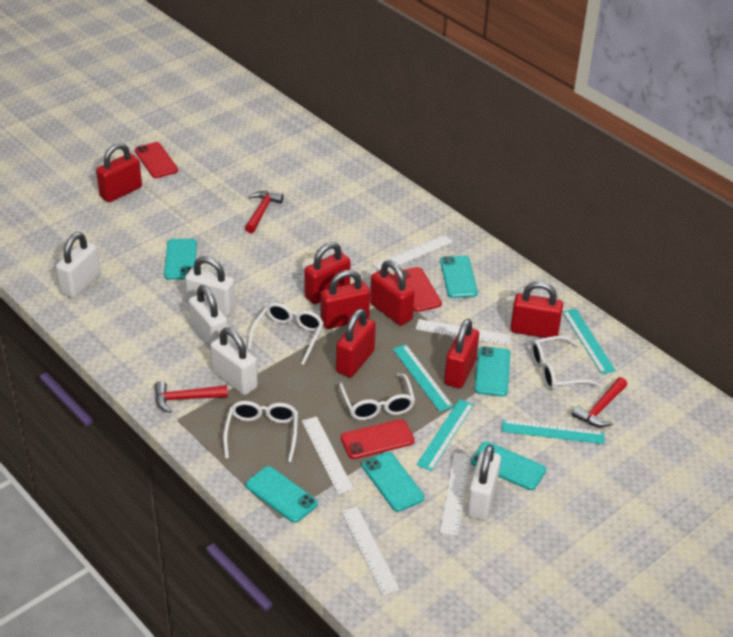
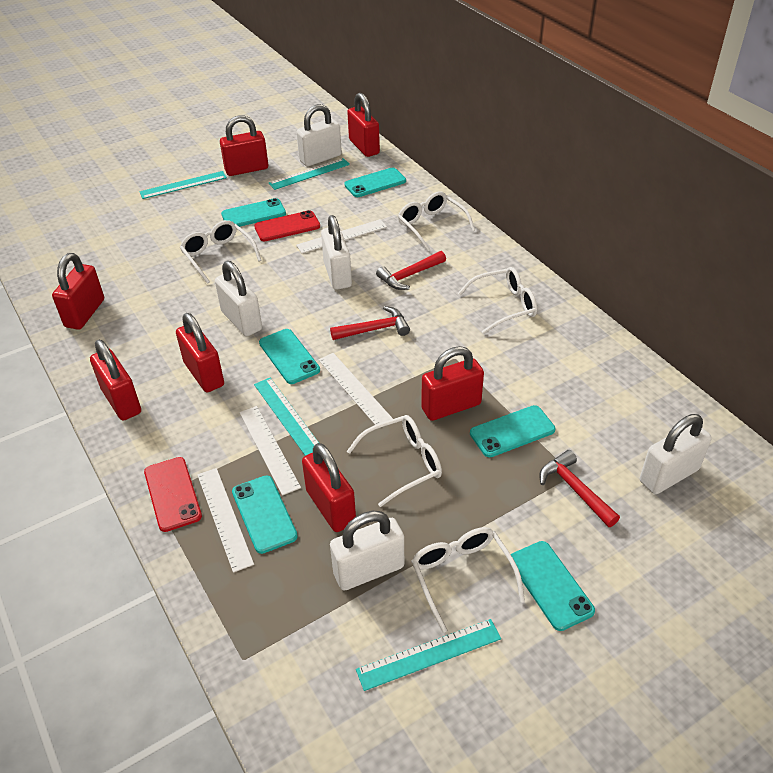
red phone: [135,142,178,178] [341,419,415,459] [394,267,442,312] = 3 -> [144,457,202,532] [254,210,320,241] = 2
white glasses: [223,401,298,462] [247,303,324,365] [339,373,415,420] [531,336,601,391] = 4 -> [180,220,261,284] [347,415,442,507] [398,191,475,251] [411,527,525,633] [458,267,537,334] = 5
white ruler: [302,417,354,494] [341,507,400,595] [374,235,453,270] [416,319,511,346] [440,452,471,536] = 5 -> [197,468,254,573] [240,406,301,495] [296,219,387,253] [318,353,393,425] = 4

